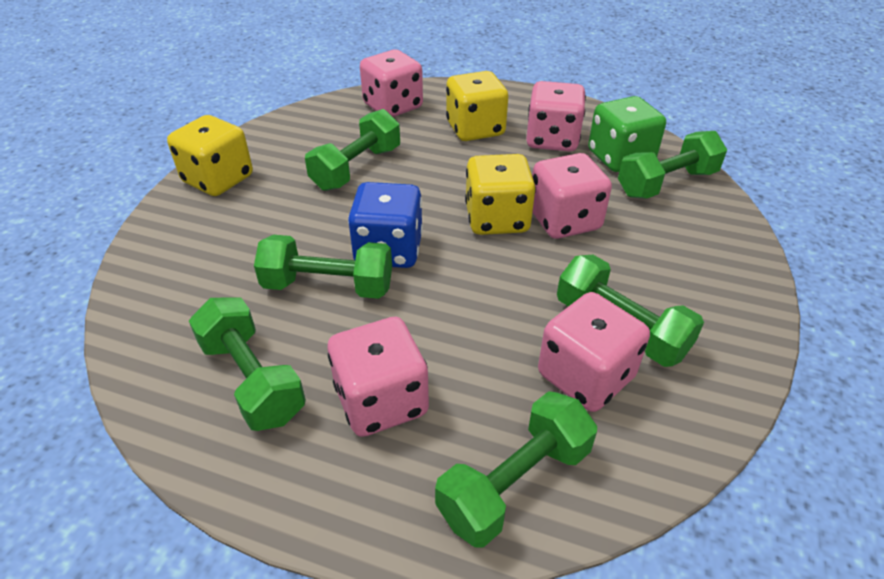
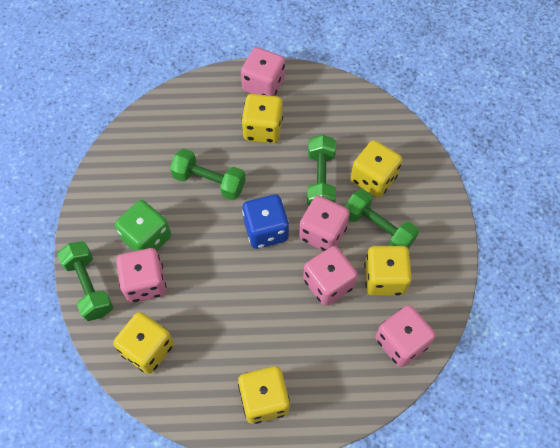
green dumbbell: [189,297,306,431] [254,235,392,299] [305,109,400,191] [435,391,597,548] [557,255,704,367] [618,131,727,199] = 6 -> [57,241,113,321] [170,148,246,200] [307,135,336,206] [344,189,419,249] = 4
yellow dice: [167,115,253,196] [446,71,508,141] [465,154,536,235] = 3 -> [113,312,174,374] [238,366,290,424] [242,94,283,144] [351,140,402,197] [364,246,412,295] = 5

